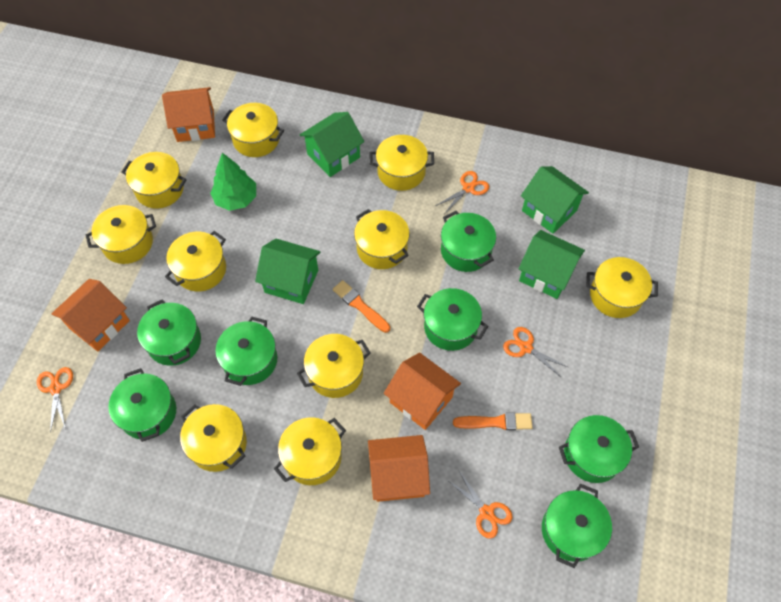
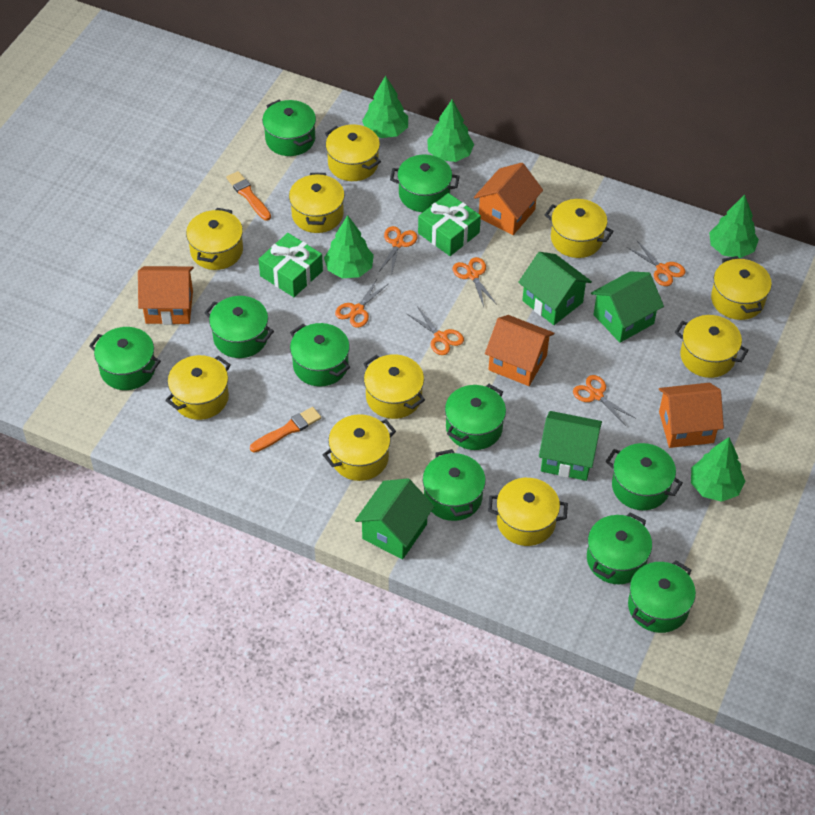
green gift: none = 0 -> [258,233,323,297] [418,193,481,256] = 2
green pot: [108,368,176,442] [137,299,201,366] [215,317,277,386] [417,288,488,351] [441,211,496,272] [542,484,612,568] [559,415,639,483] = 7 -> [89,327,161,390] [204,296,274,358] [262,100,316,156] [290,323,350,386] [390,154,460,212] [423,449,486,521] [445,384,506,450] [587,512,652,584] [606,443,683,510] [628,560,696,633] = 10
green tree: [210,153,256,211] = 1 -> [324,215,374,278] [362,76,408,138] [427,100,474,162] [691,437,745,502] [709,195,759,258] = 5
orange scissors: [37,367,73,433] [436,171,489,213] [449,471,513,539] [503,327,568,377] = 4 -> [335,279,388,328] [378,226,418,276] [406,306,464,355] [452,257,497,307] [573,375,635,426] [627,240,686,286] = 6

